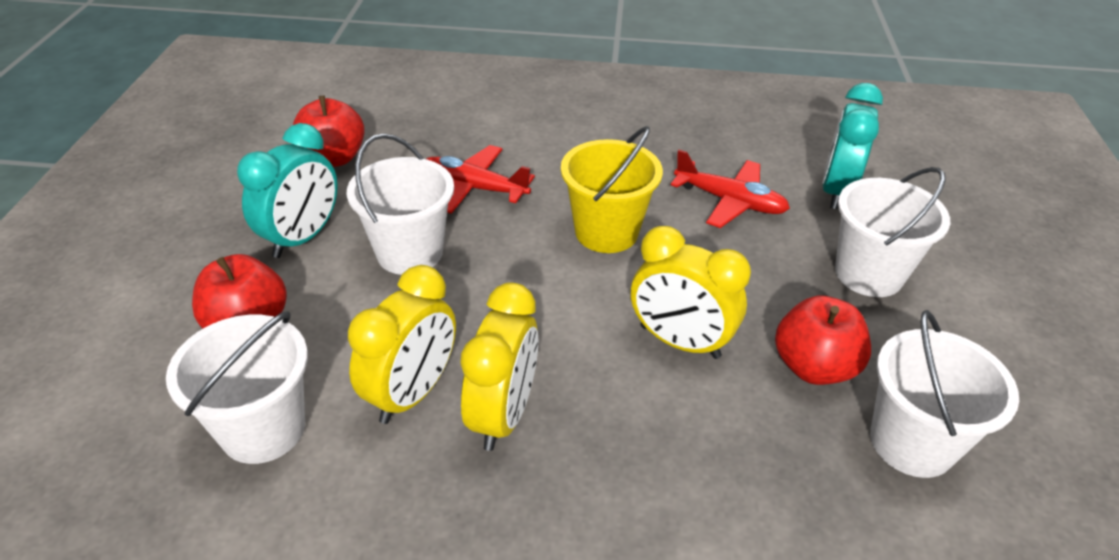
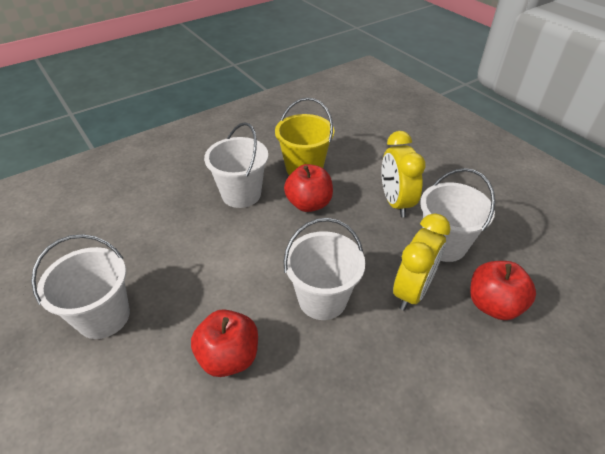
red plane: [426,145,535,214] [671,150,790,228] = 2 -> none = 0
turquoise clock: [237,123,338,258] [822,83,883,209] = 2 -> none = 0
yellow clock: [348,265,456,424] [460,282,538,451] [631,226,751,359] = 3 -> [382,131,426,217] [393,213,451,311] = 2

